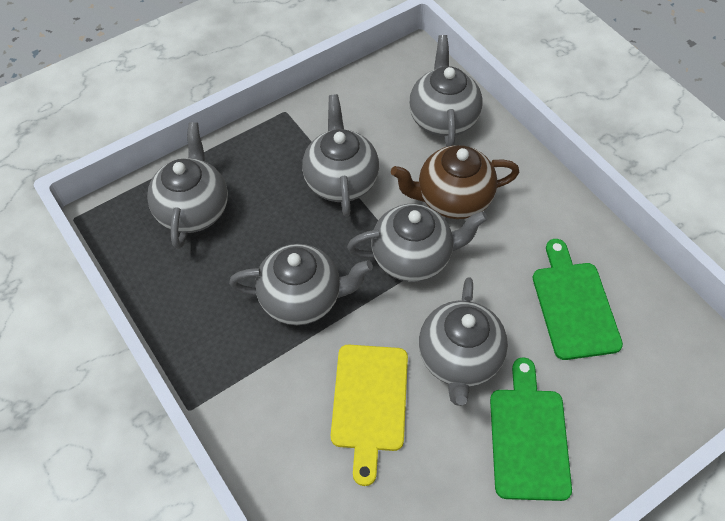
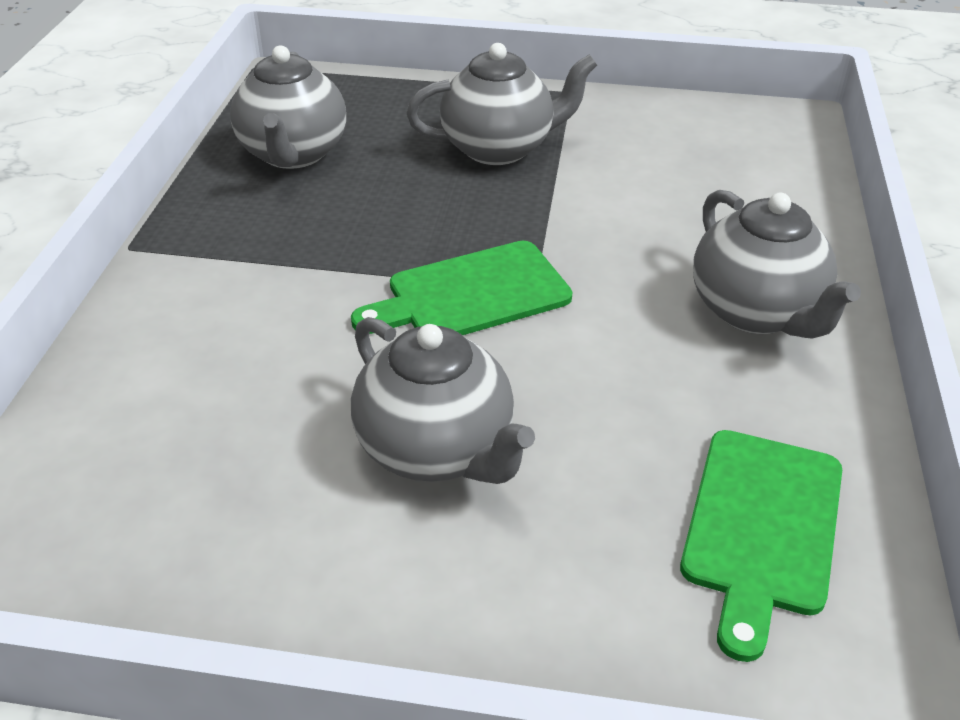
brown teapot: [391,145,519,219] = 1 -> none = 0
grey teapot: [147,122,228,249] [229,244,373,325] [302,94,379,217] [347,204,488,282] [409,35,482,147] [419,277,508,406] = 6 -> [230,45,346,169] [351,317,535,484] [406,43,597,165] [693,190,861,339] = 4
yellow cutting board: [331,345,408,486] = 1 -> none = 0

